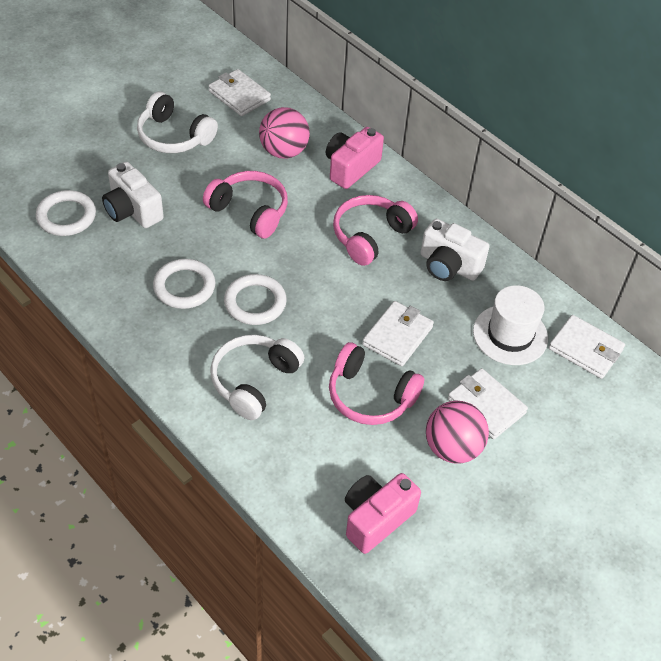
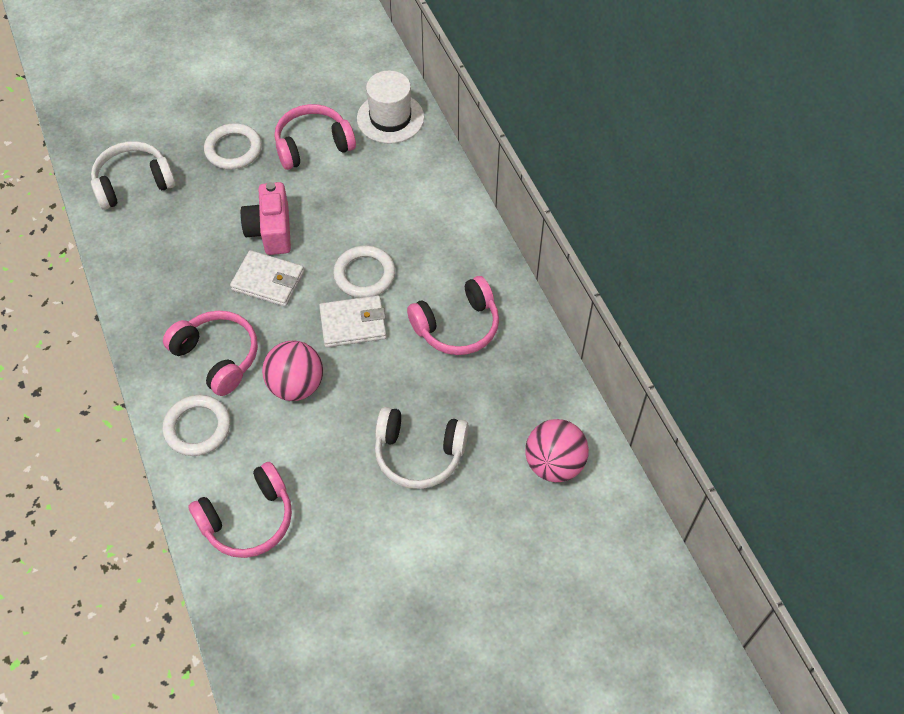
pink camera: [326,127,384,189] [345,473,421,554] = 2 -> [240,182,291,255] = 1
pink headphones: [203,171,288,239] [329,342,424,425] [333,195,418,266] = 3 -> [163,311,258,396] [188,462,292,558] [275,104,356,170] [407,276,499,355] = 4
white camera: [102,162,164,228] [420,219,490,281] = 2 -> none = 0
white wallet: [209,69,271,116] [362,301,434,366] [448,368,528,439] [549,315,625,379] = 4 -> [230,250,304,307] [319,295,387,347] = 2

